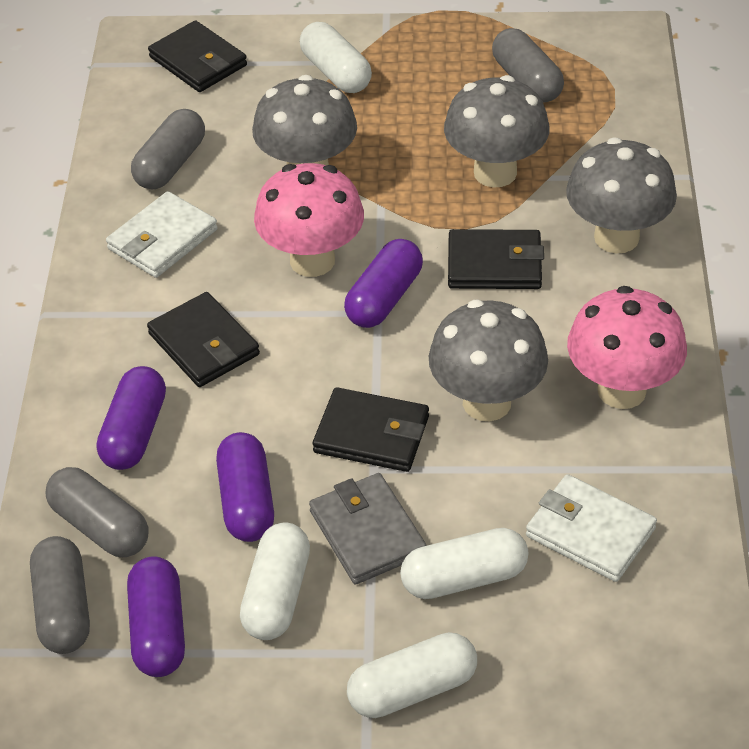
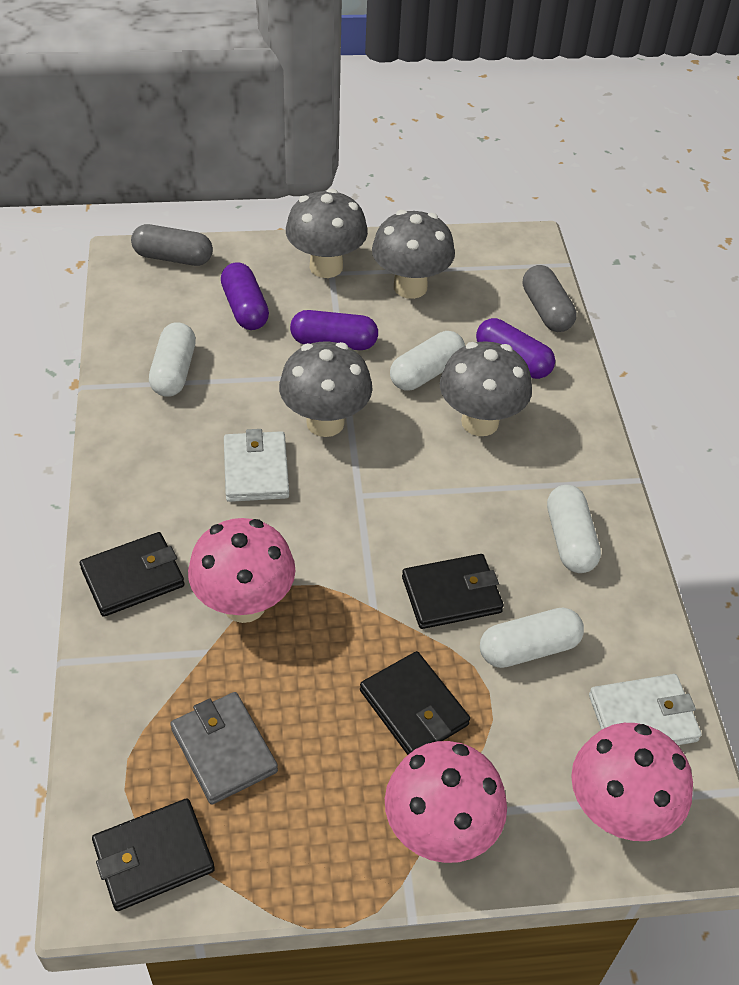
grey capsule: [30,536,90,654] [45,467,148,557] [131,109,205,190] [492,28,564,103] = 4 -> [131,224,213,266] [523,265,577,332] = 2
pink mushroom: [254,163,364,277] [567,286,687,409] = 2 -> [188,518,295,623] [385,741,507,863] [571,723,693,841] = 3
purple capsule: [97,366,166,470] [127,556,185,677] [216,432,274,542] [344,239,423,328] = 4 -> [221,262,269,330] [290,310,378,350] [476,318,555,379] = 3

